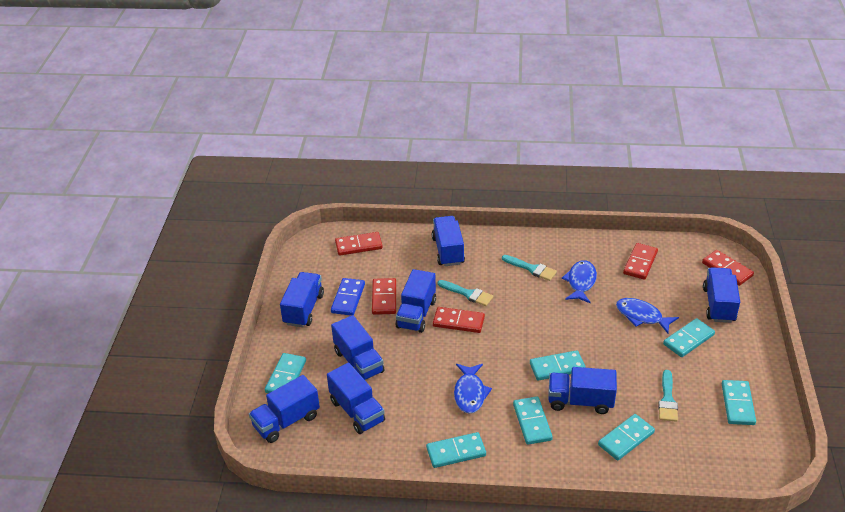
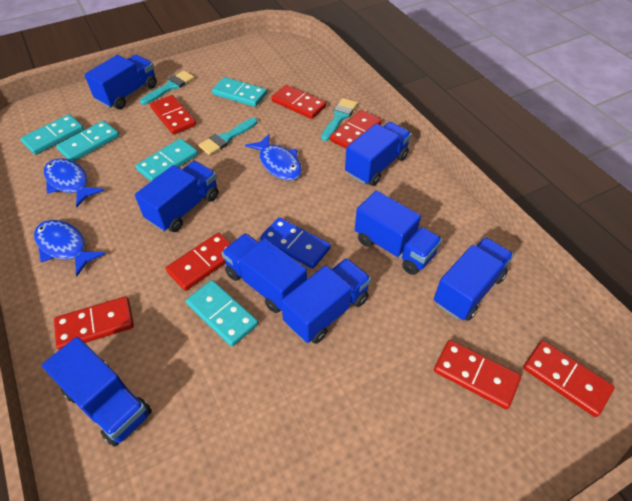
red domino: [335,232,383,256] [372,278,396,315] [433,307,485,333] [623,243,658,280] [702,250,754,286] = 5 -> [54,296,134,350] [150,95,196,135] [166,233,231,291] [271,85,326,119] [330,110,382,149] [434,340,521,409] [523,340,615,417] = 7
turquoise domino: [265,353,306,393] [426,432,486,468] [513,397,553,445] [530,350,586,381] [598,414,655,461] [663,318,715,357] [722,380,756,425] = 7 -> [20,114,84,155] [56,121,119,162] [135,138,198,181] [186,280,258,347] [212,77,267,107] = 5

